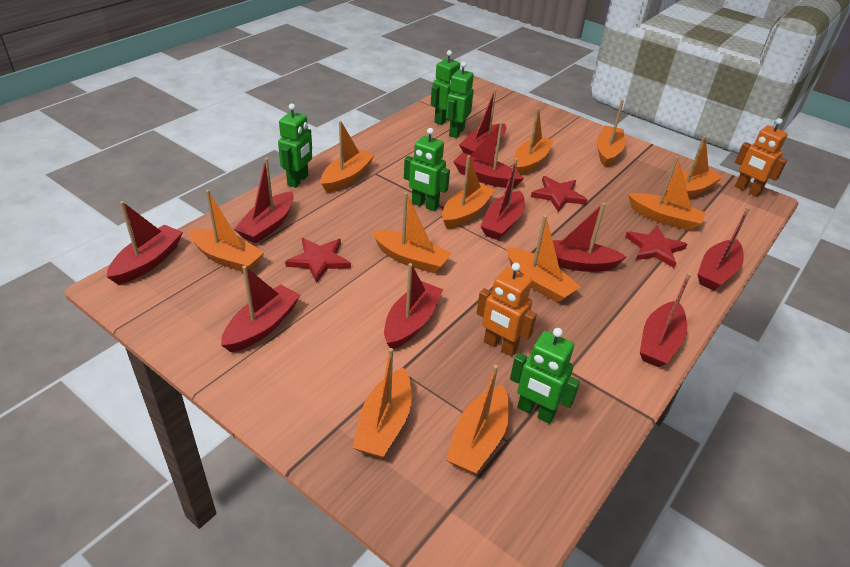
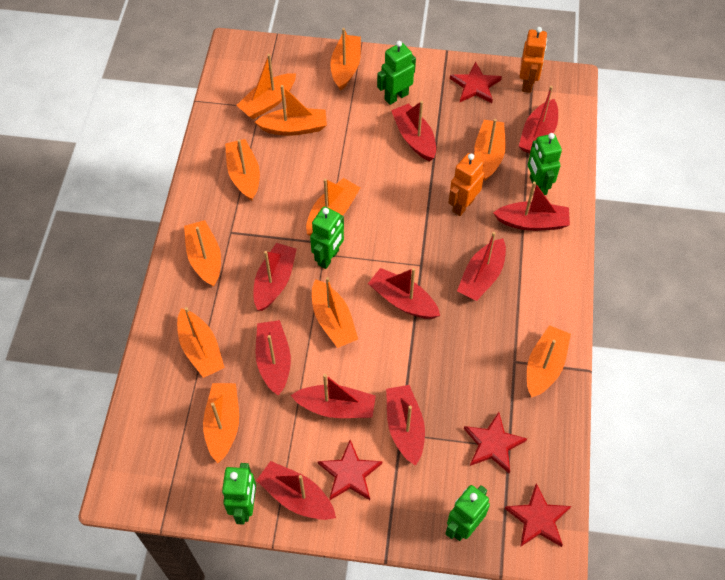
red star: [285,238,351,283] [531,176,588,212] [625,226,687,268] = 3 -> [318,440,382,500] [450,62,502,103] [464,412,527,473] [504,483,571,547] = 4

